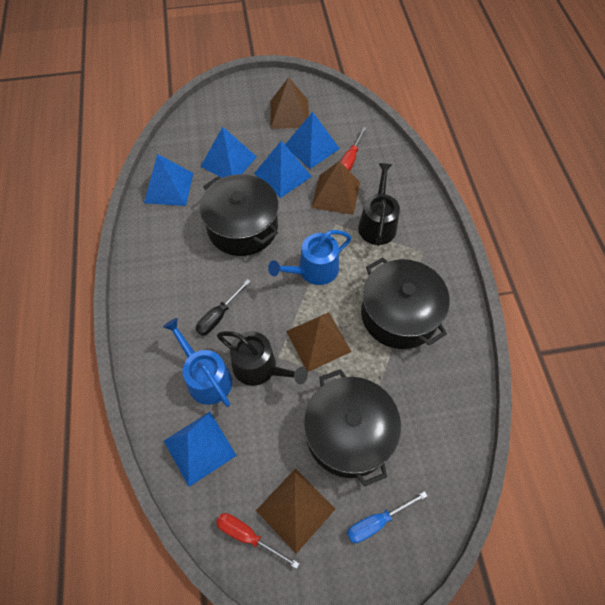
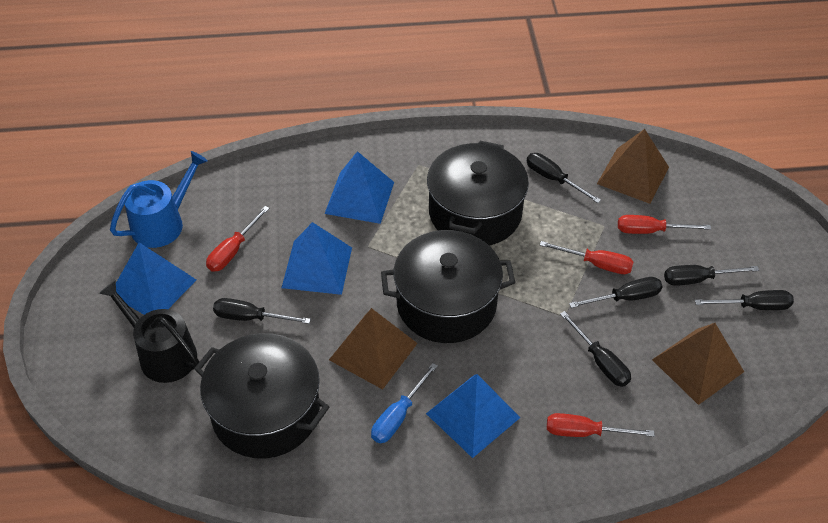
black screwdriver: [196,279,251,336] = 1 -> [213,298,311,324] [527,153,601,203] [560,311,631,387] [569,277,663,308] [664,265,759,286] [695,290,794,310] = 6
black watering can: [217,331,308,386] [358,163,400,246] = 2 -> [99,280,199,383] = 1
blue pyramid: [144,154,193,206] [164,412,237,487] [200,127,257,178] [254,141,312,198] [285,112,340,169] = 5 -> [116,242,196,315] [282,222,352,295] [325,151,394,224] [426,374,521,458] = 4
blue watering can: [163,318,232,407] [268,230,352,285] = 2 -> [110,151,207,248] = 1
brown pyramid: [256,469,335,554] [270,77,309,129] [286,312,352,372] [311,161,360,215] = 4 -> [329,308,418,390] [597,129,669,204] [652,323,744,405] = 3
red screwdriver: [216,513,299,569] [340,127,367,171] = 2 -> [206,206,269,272] [540,241,634,274] [547,413,654,437] [618,215,711,234] = 4

